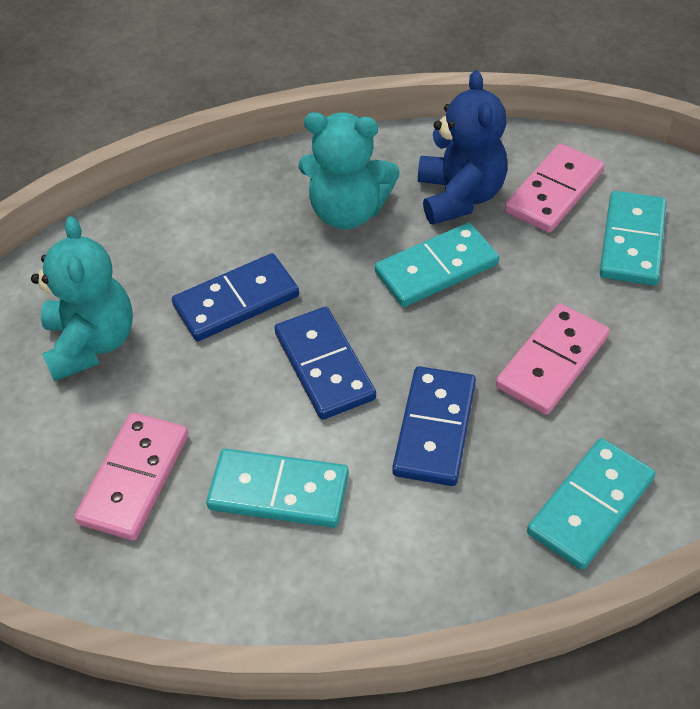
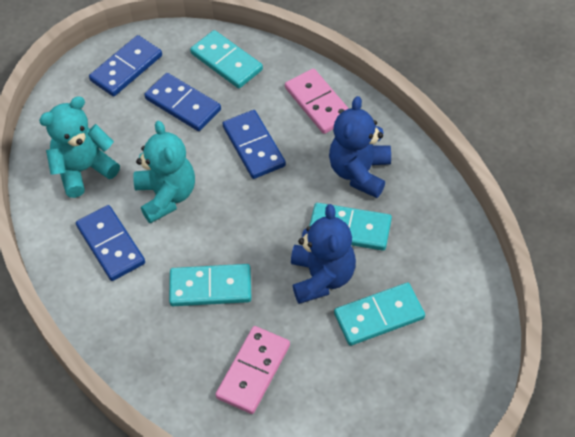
blue domino: [172,253,299,341] [274,307,376,420] [392,366,476,486] = 3 -> [76,205,145,281] [89,35,162,97] [144,73,221,131] [222,110,286,179] = 4
blue teddy bear: [418,70,508,225] = 1 -> [291,204,356,304] [329,96,391,198] = 2
pink domino: [74,413,188,541] [496,303,610,415] [505,144,604,233] = 3 -> [215,326,290,414] [285,68,349,134] = 2

